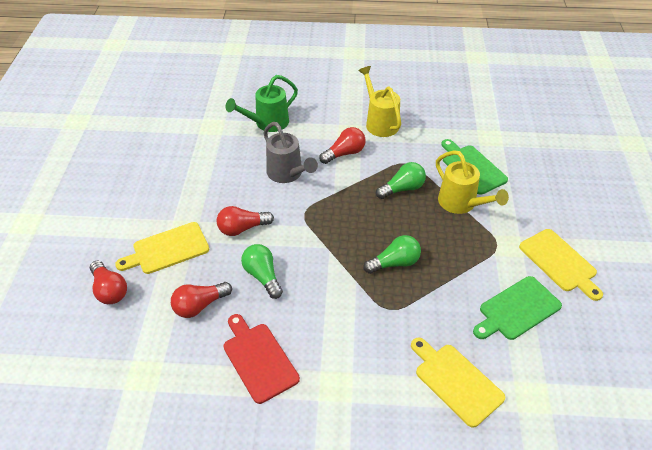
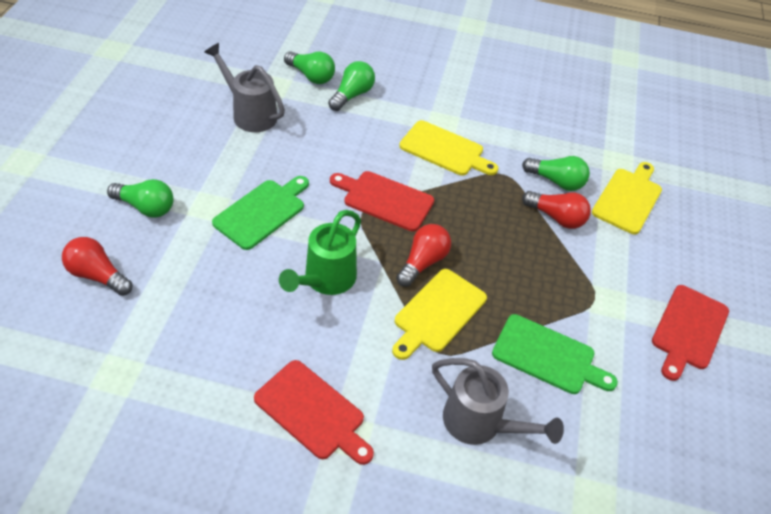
green light bulb: [241,244,283,299] [363,235,421,274] [376,162,426,199] = 3 -> [107,179,173,218] [284,51,335,84] [328,61,375,111] [522,156,590,191] = 4
grey watering can: [264,122,318,183] = 1 -> [204,43,285,132] [432,358,564,445] = 2
red cutting board: [223,314,300,404] = 1 -> [254,360,374,465] [330,171,434,231] [652,285,729,381] = 3
red light bulb: [90,261,127,304] [171,282,232,318] [217,206,274,236] [319,127,366,164] = 4 -> [62,237,132,296] [396,224,451,287] [522,191,591,229] = 3
yellow watering can: [358,66,401,137] [436,150,509,214] = 2 -> none = 0

